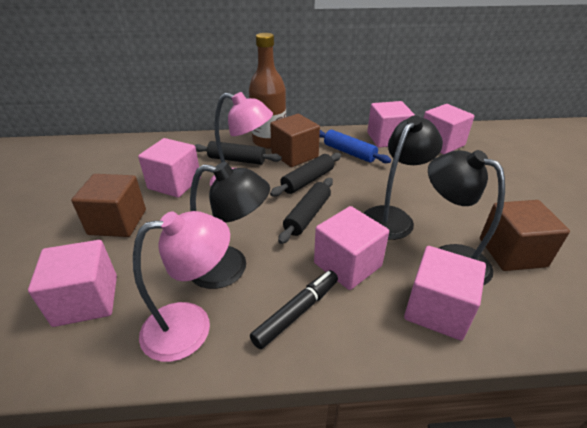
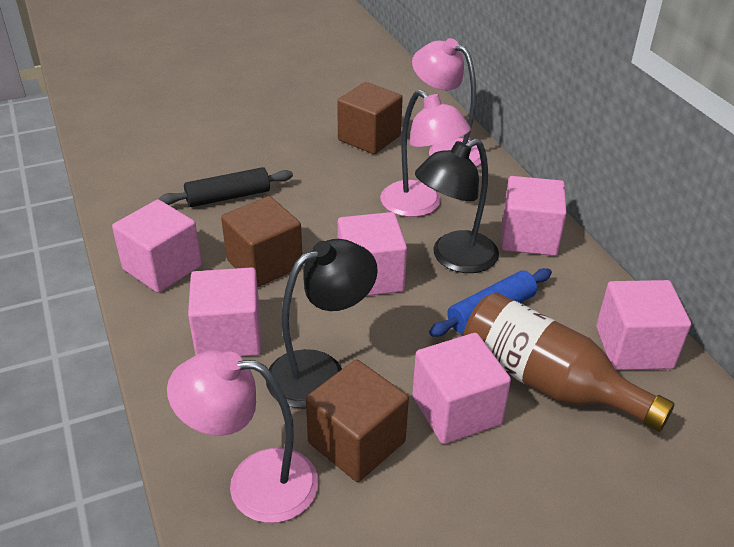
black lamp: [190,162,270,289] [363,115,443,240] [428,150,505,285] = 3 -> [266,239,378,409] [415,139,499,273] = 2
black marker: [250,270,338,349] = 1 -> none = 0
black rolling pin: [195,141,282,165] [270,153,341,196] [278,178,333,244] = 3 -> [159,167,293,207] = 1
pink lamp: [133,211,230,362] [210,92,273,186] = 2 -> [167,350,318,523] [380,90,471,217] [412,38,481,167] = 3

